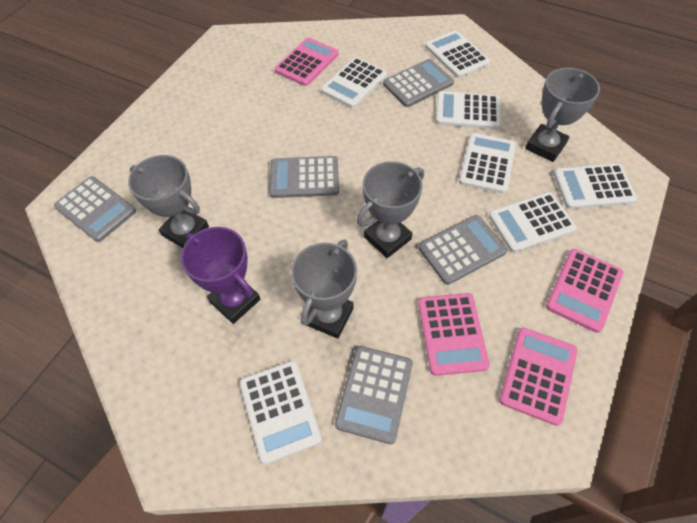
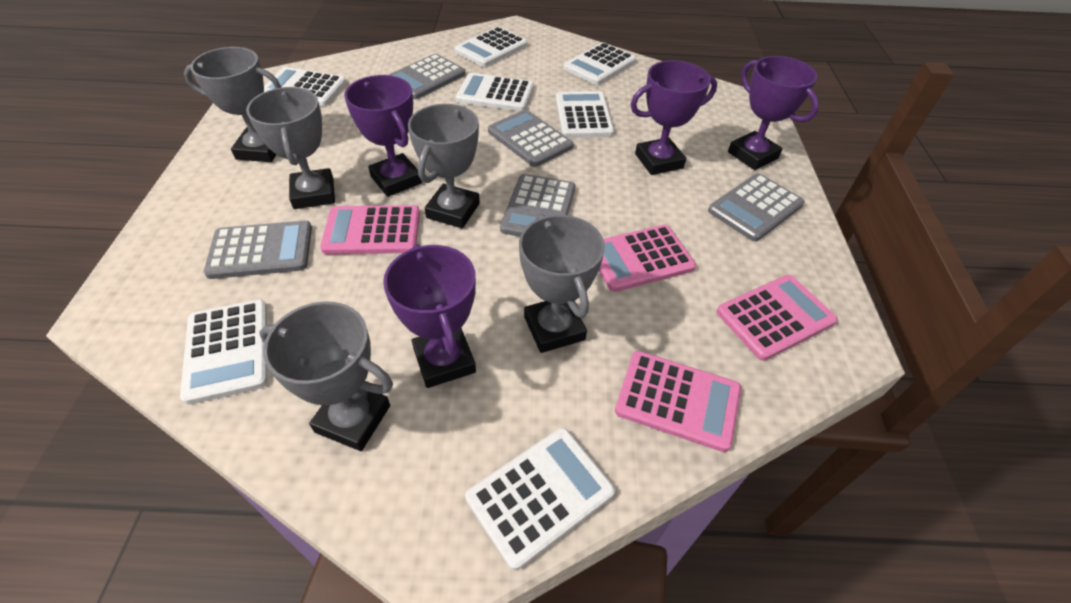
grey trophy: [128,155,209,248] [291,239,357,339] [357,161,424,258] [525,68,600,162] = 4 -> [184,47,281,162] [246,87,335,209] [259,301,393,451] [408,104,480,228] [519,214,605,353] = 5
purple trophy: [181,227,260,324] = 1 -> [344,75,422,197] [383,244,476,388] [630,60,717,175] [728,56,819,170] = 4

